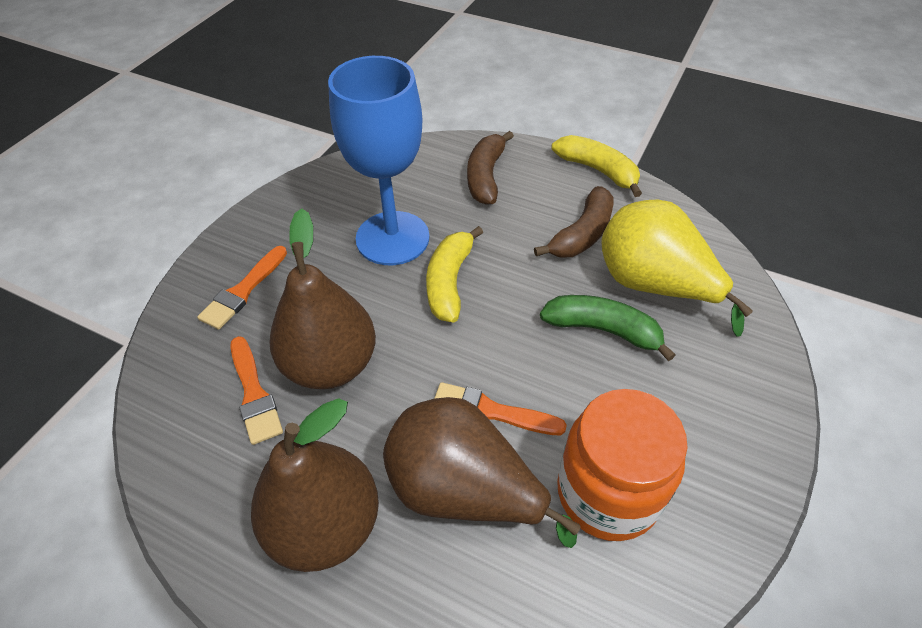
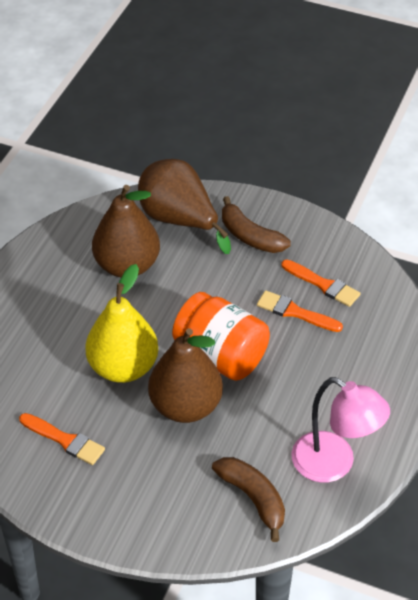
blue goblet: [328,56,429,265] = 1 -> none = 0
green banana: [540,295,675,361] = 1 -> none = 0
pink lamp: none = 0 -> [291,377,390,483] = 1
yellow banana: [426,226,483,323] [552,135,642,197] = 2 -> none = 0

